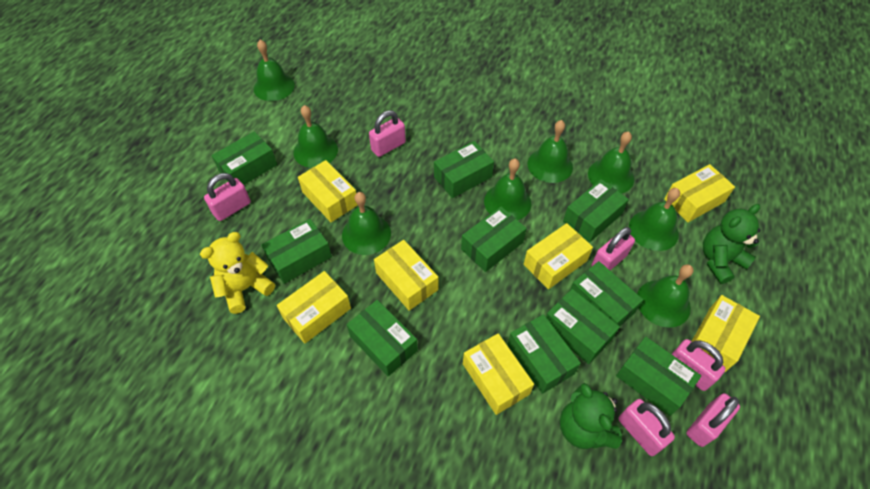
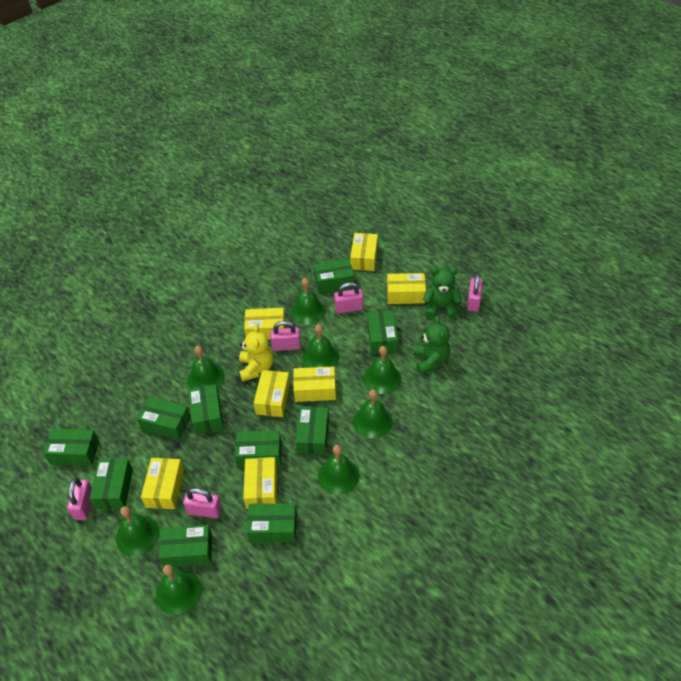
pink padlock: [204,173,251,221] [369,110,406,157] [592,227,635,270] [618,399,675,456] [672,339,726,391] [686,393,740,447] = 6 -> [67,478,92,520] [183,488,222,518] [270,321,301,351] [334,282,363,314] [467,273,483,312] = 5

